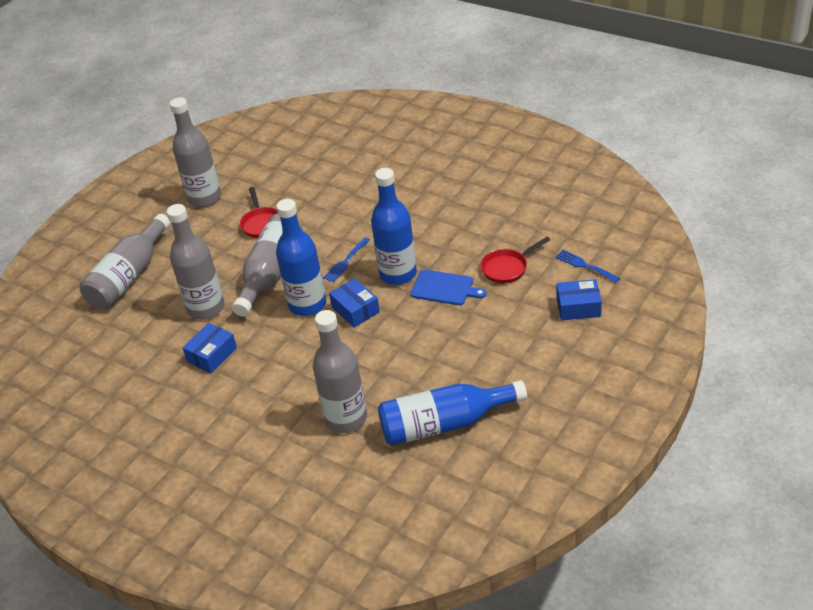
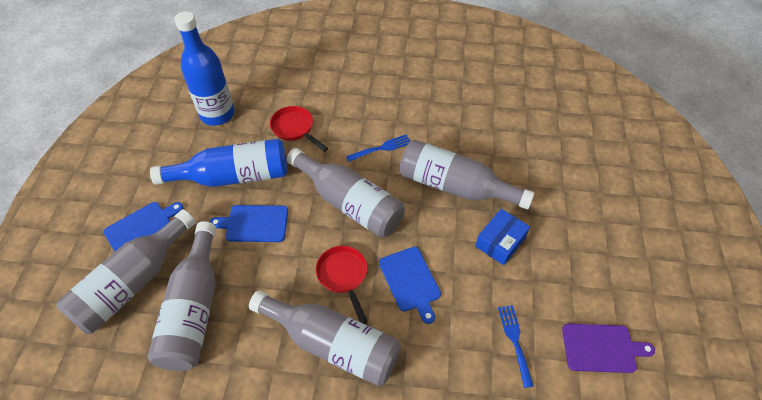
blue bottle: [276,199,326,316] [371,168,417,285] [378,380,527,446] = 3 -> [150,139,288,187] [175,11,235,126] = 2
blue box: [182,323,237,374] [329,278,380,327] [557,279,602,320] = 3 -> [475,209,530,265] = 1
blue cutting board: [410,270,487,305] = 1 -> [104,202,184,251] [210,205,288,242] [379,247,441,324] = 3
purple cutting board: none = 0 -> [562,324,655,373] = 1

